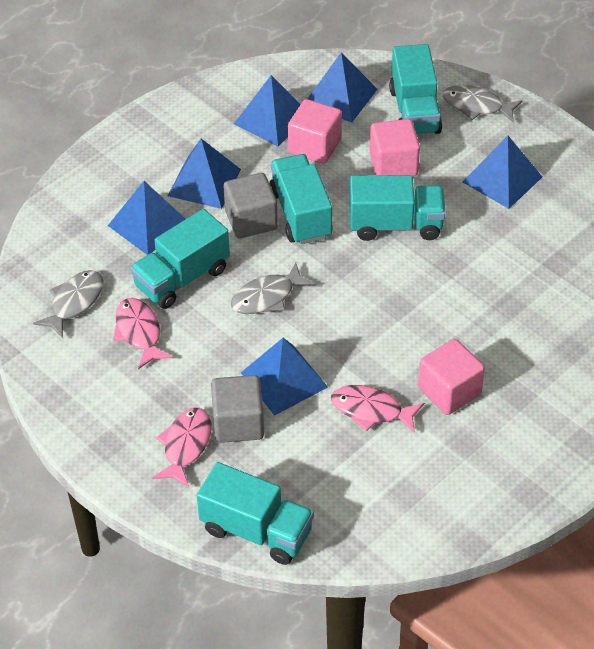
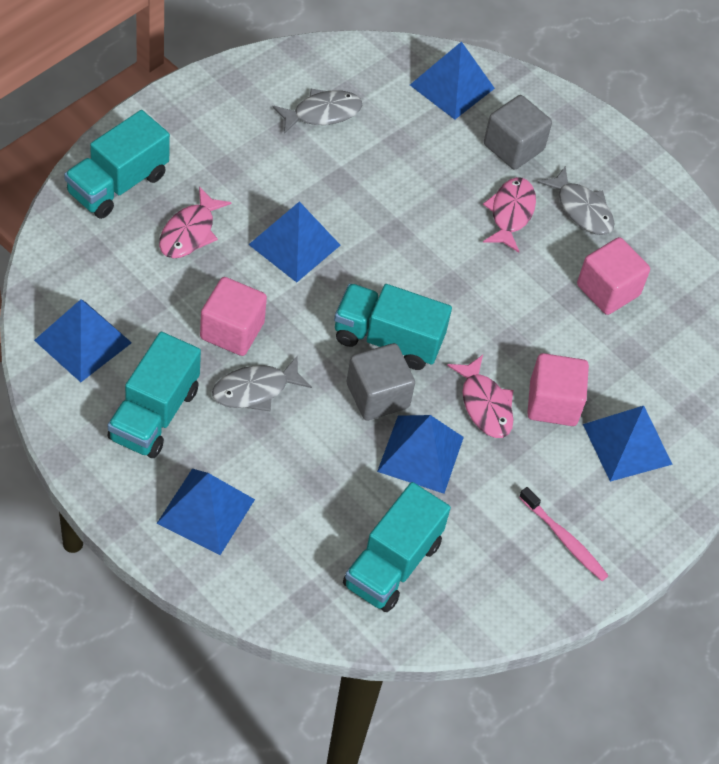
pink toothbrush: none = 0 -> [519,487,609,581] = 1
turquoise truck: [130,209,230,309] [197,462,314,565] [269,154,333,244] [350,175,446,241] [389,44,442,134] = 5 -> [64,110,170,219] [107,332,201,458] [334,283,452,370] [343,482,451,612] = 4

